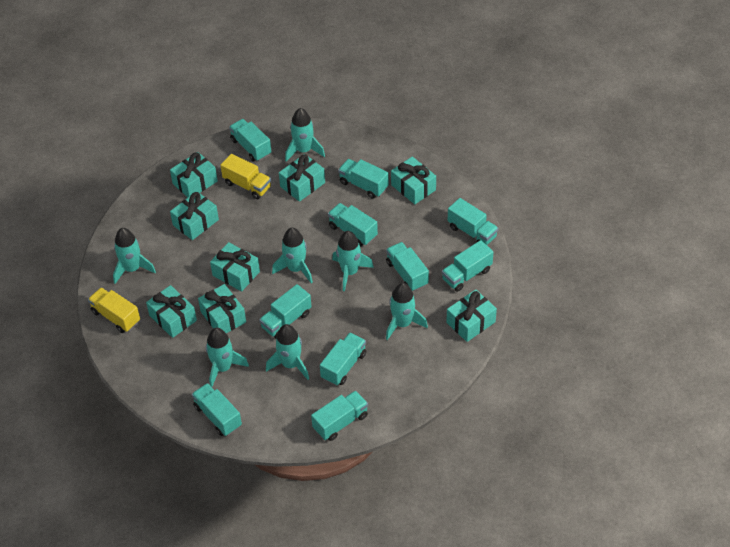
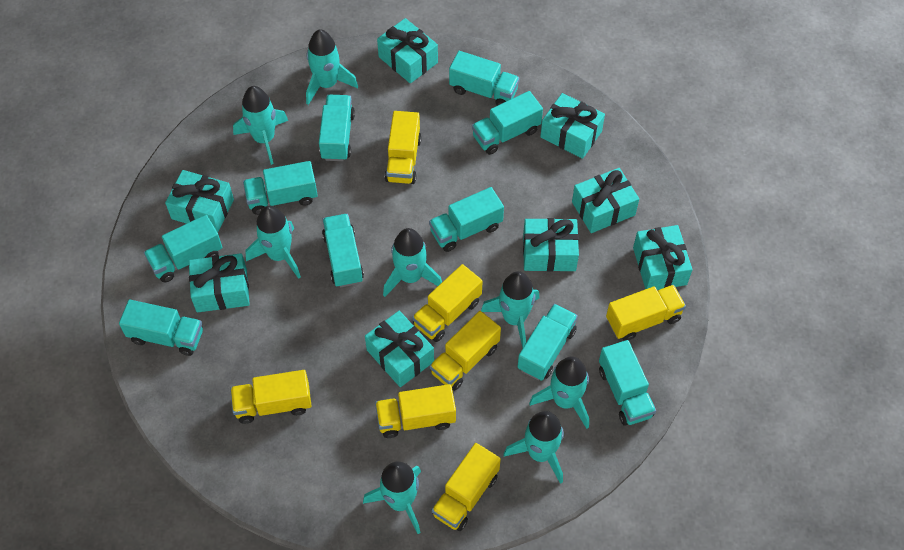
turquoise rocket: [113,228,156,284] [206,328,249,387] [266,324,309,380] [272,227,313,284] [285,108,325,162] [332,231,374,291] [386,283,428,340] = 7 -> [233,86,288,165] [246,206,301,279] [306,29,358,105] [363,461,421,534] [383,228,442,297] [481,271,539,348] [504,411,564,484] [529,356,589,429] = 8
yellow truck: [88,287,140,333] [220,154,271,199] = 2 -> [230,370,312,424] [375,384,456,438] [385,111,422,184] [412,264,483,342] [430,311,501,391] [432,443,501,531] [606,285,686,341] = 7

